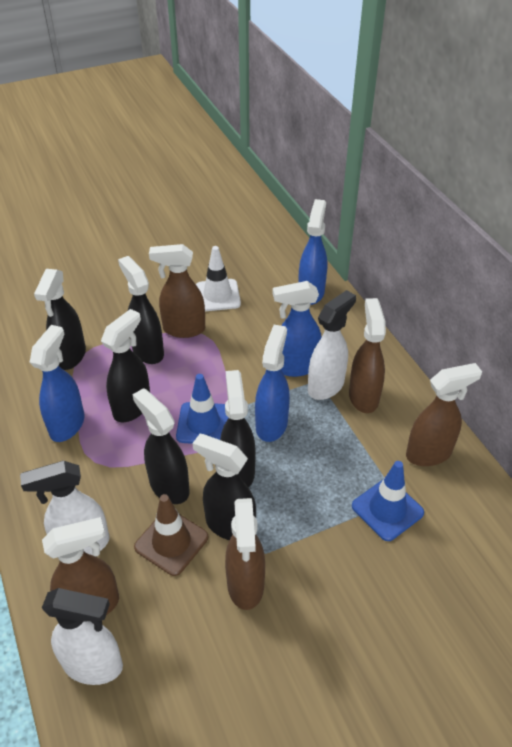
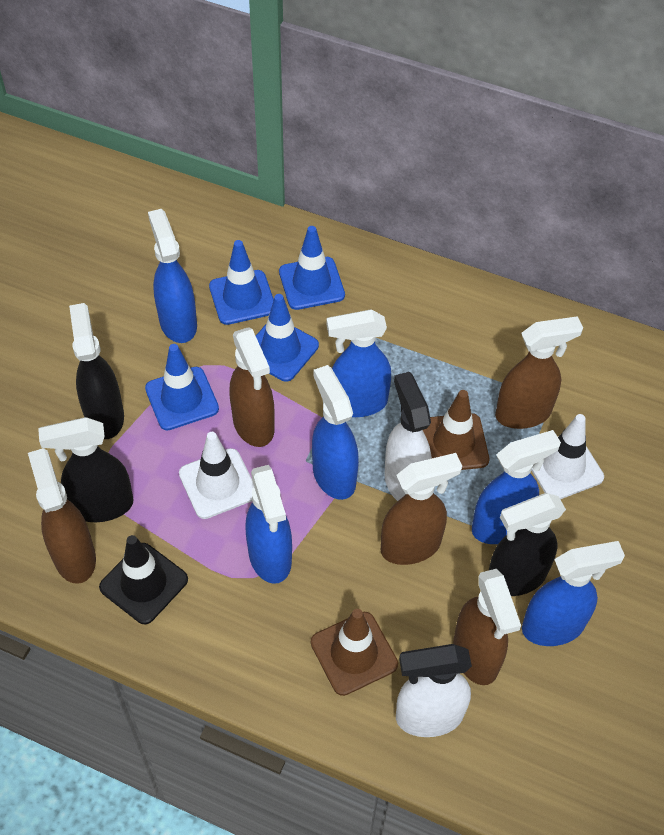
black spray bottle: [34,269,86,370] [101,309,150,422] [118,256,164,364] [133,388,190,504] [193,434,256,540] [220,370,256,488] = 6 -> [38,417,133,522] [69,303,124,439] [489,493,566,596] = 3
black traffic cone: none = 0 -> [99,535,188,624] = 1
blue spray bottle: [30,325,85,442] [255,325,290,442] [273,281,321,377] [298,199,327,305] = 4 -> [148,209,197,343] [246,465,292,584] [312,365,359,500] [327,310,391,417] [472,430,561,544] [522,541,625,646] = 6
blue traffic cone: [176,374,228,444] [352,461,424,541] = 2 -> [145,344,219,431] [209,240,274,325] [256,294,319,382] [279,226,345,310] = 4
brown traffic cone: [134,494,208,576] = 1 -> [311,609,398,696] [423,390,489,470] = 2
white spray bottle: [20,461,109,555] [42,588,123,685] [308,290,356,400] = 3 -> [384,372,432,501] [396,644,472,737] = 2
white traffic cone: [196,246,241,311] = 1 -> [179,432,254,519] [531,414,604,499] = 2

